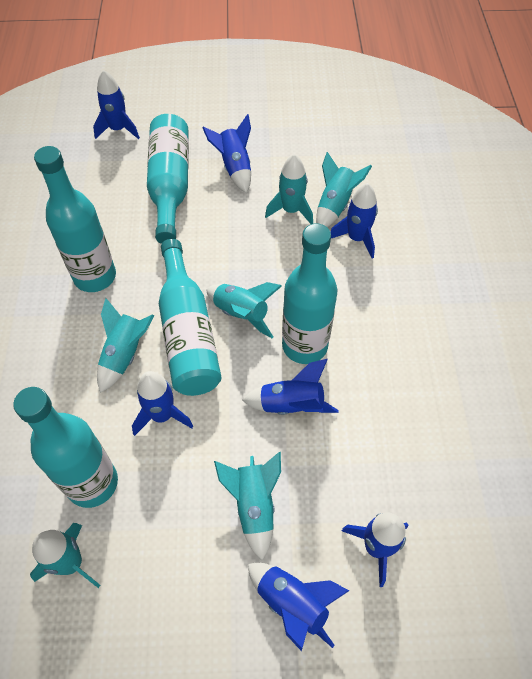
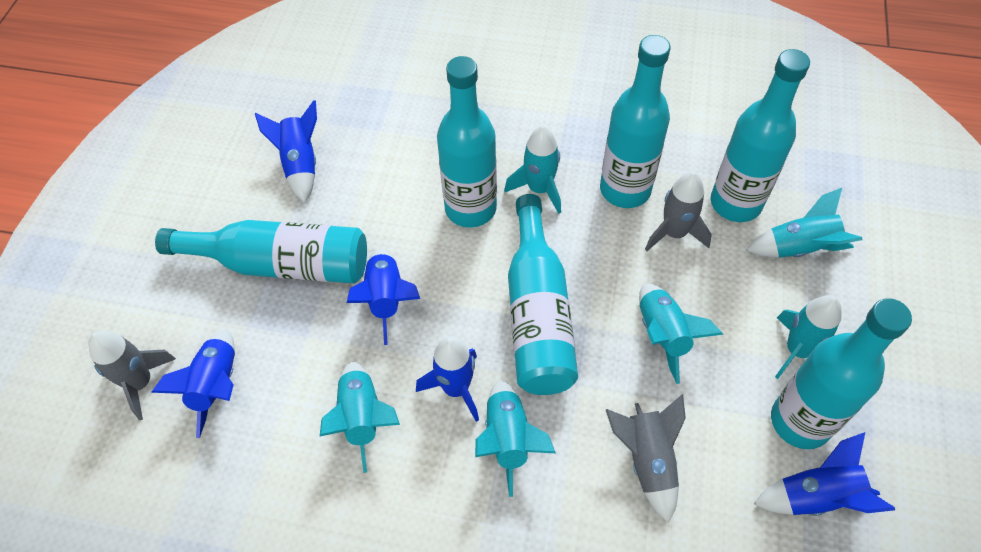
blue rocket: [93,70,140,139] [132,371,193,436] [202,114,251,193] [242,359,339,415] [248,562,349,651] [331,183,378,258] [342,512,408,587] = 7 -> [151,330,235,438] [255,100,317,203] [347,249,420,345] [416,336,479,422] [754,432,895,516] = 5
grey rocket: none = 0 -> [88,331,176,420] [605,394,686,523] [645,172,712,251] = 3
turquoise bottle: [13,387,118,508] [34,146,116,292] [147,114,189,244] [159,239,222,396] [282,223,337,364] = 5 -> [155,220,367,284] [437,56,497,228] [508,194,578,395] [600,35,670,208] [711,49,810,222] [771,298,912,449] = 6

